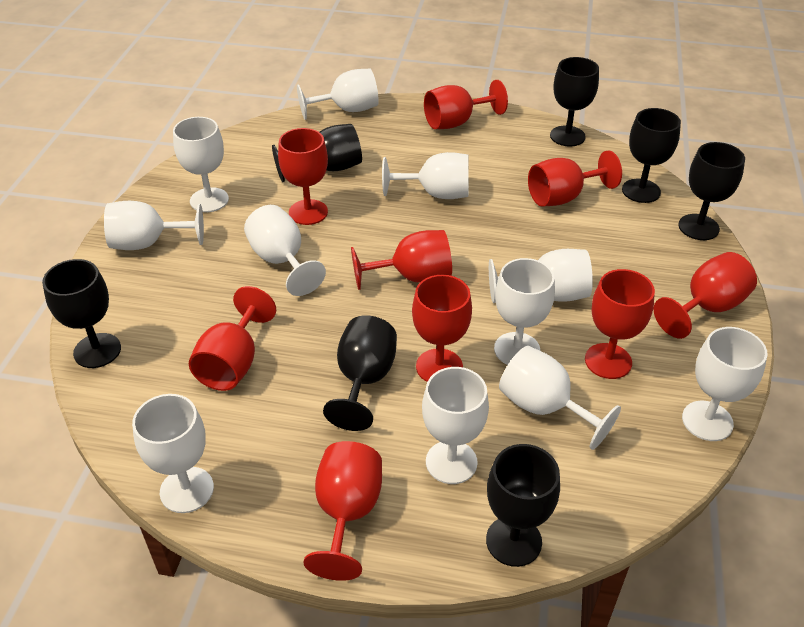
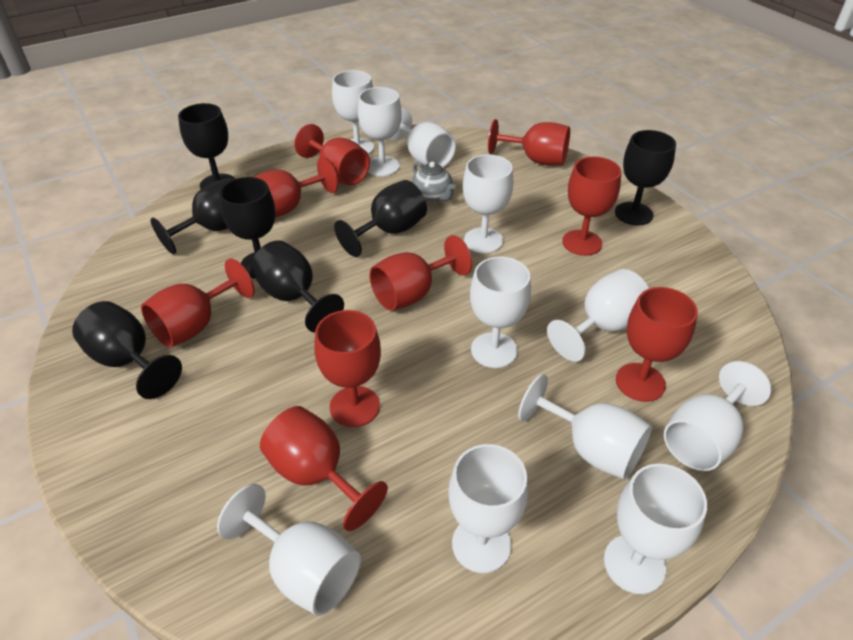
grey teapot: none = 0 -> [412,161,456,202] = 1

